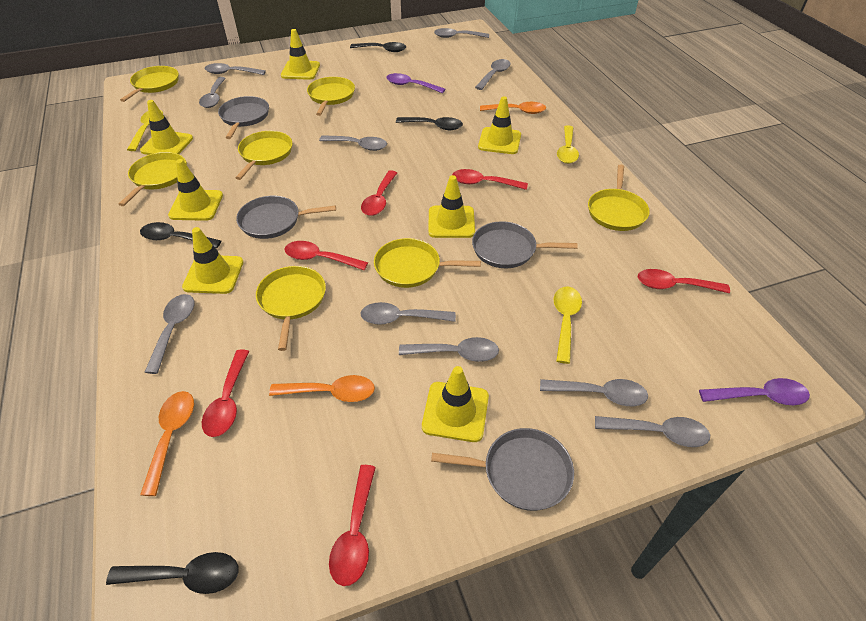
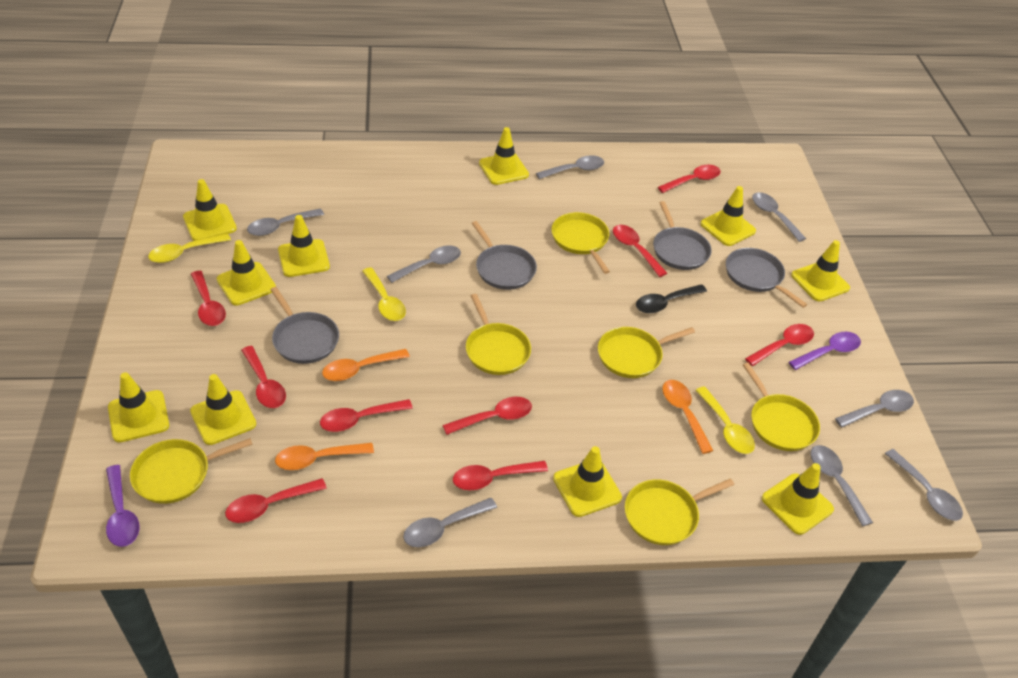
black spoon: [106,552,239,594] [140,222,221,248] [350,42,406,52] [396,117,463,130] = 4 -> [636,284,707,313] = 1
grey spoon: [145,294,194,374] [199,77,226,108] [205,63,266,75] [319,135,387,151] [360,302,456,325] [399,337,499,362] [434,28,489,38] [475,59,511,90] [540,379,648,406] [595,416,710,447] = 10 -> [247,208,324,236] [387,245,461,283] [403,498,497,547] [536,155,604,179] [752,192,806,242] [810,445,873,526] [835,390,914,428] [885,449,963,521] = 8
red spoon: [202,350,249,437] [284,241,368,271] [329,465,376,586] [361,170,397,216] [452,169,528,190] [638,269,730,293] = 6 -> [191,271,226,326] [225,478,327,523] [241,346,286,408] [320,399,413,432] [443,397,532,435] [453,461,548,490] [613,225,667,277] [658,165,721,193] [745,324,814,366] = 9
yellow pan: [119,152,187,206] [120,66,179,102] [235,131,293,180] [256,266,326,351] [307,77,355,116] [374,238,481,288] [588,164,650,231] = 7 -> [130,438,253,504] [466,294,531,375] [551,212,610,274] [598,327,695,378] [625,478,734,545] [743,363,820,451] = 6
yellow traffic cone: [140,100,193,155] [168,159,223,221] [182,227,243,294] [281,29,320,80] [422,366,489,442] [428,175,475,238] [478,96,521,154] = 7 -> [108,372,169,442] [183,179,237,241] [190,374,256,445] [217,240,276,306] [278,215,330,277] [479,127,529,185] [553,446,622,517] [700,186,756,246] [762,463,834,535] [791,240,850,302] = 10

